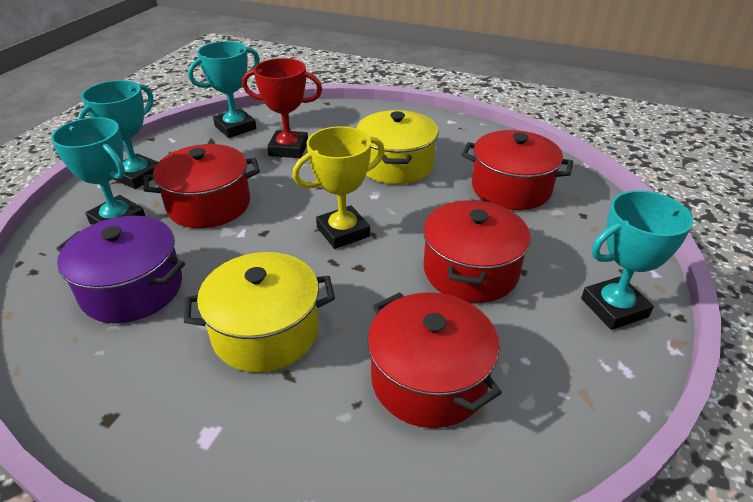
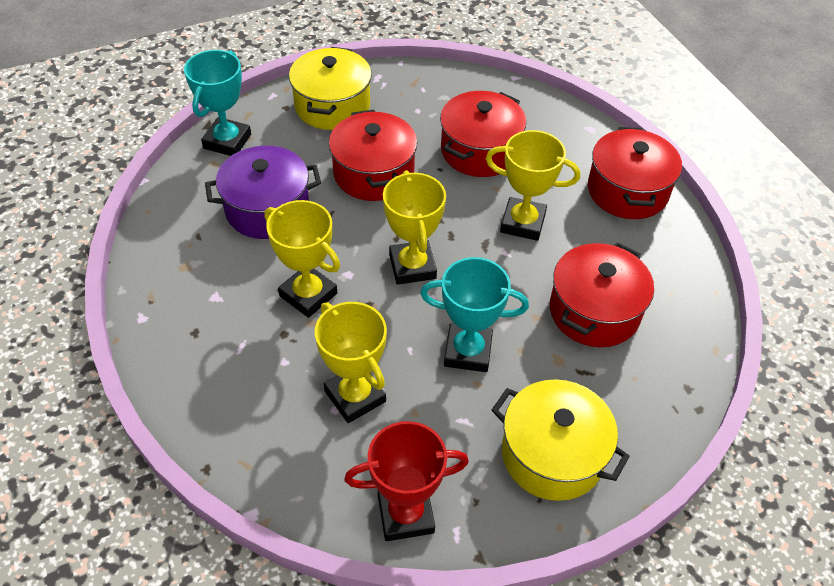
turquoise trophy: [51,117,145,225] [77,80,158,189] [188,41,260,138] [581,190,693,330] = 4 -> [184,50,251,156] [420,257,529,372] = 2
yellow trophy: [292,126,385,249] = 1 -> [265,200,340,318] [315,302,387,423] [383,170,446,285] [486,130,580,241] = 4

